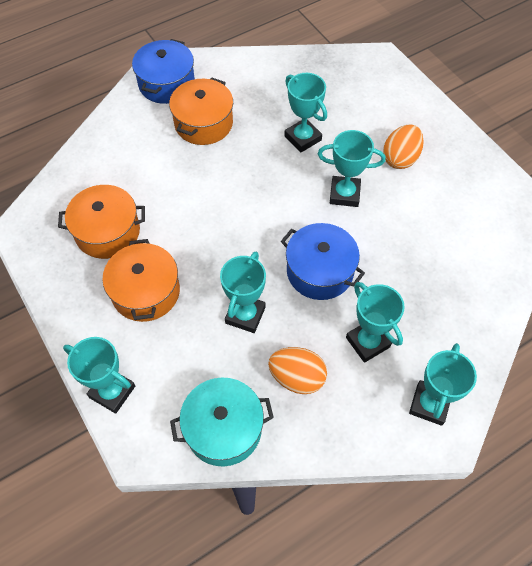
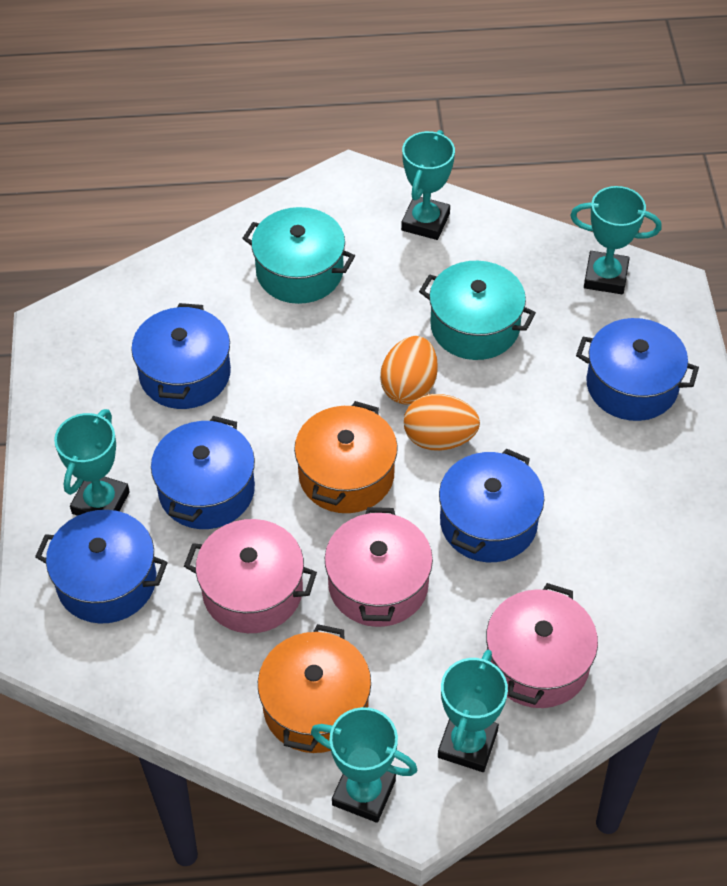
blue pot: [132,39,195,104] [281,223,365,300] = 2 -> [35,510,168,624] [131,303,231,409] [151,416,255,529] [439,448,544,562] [576,318,699,421] = 5
orange pot: [58,185,145,259] [102,239,180,322] [169,77,233,145] = 3 -> [258,624,371,753] [294,401,398,513] = 2
pink pot: none = 0 -> [184,519,317,633] [325,507,433,627] [486,583,598,708] = 3
turquoise pot: [170,378,274,466] = 1 -> [242,207,355,304] [419,261,536,360] = 2
turquoise trophy: [63,337,135,414] [220,252,266,333] [284,73,327,152] [318,130,386,207] [346,282,405,363] [409,343,477,426] = 6 -> [54,409,130,516] [311,707,417,823] [401,130,455,240] [438,650,508,772] [570,186,662,294] = 5

